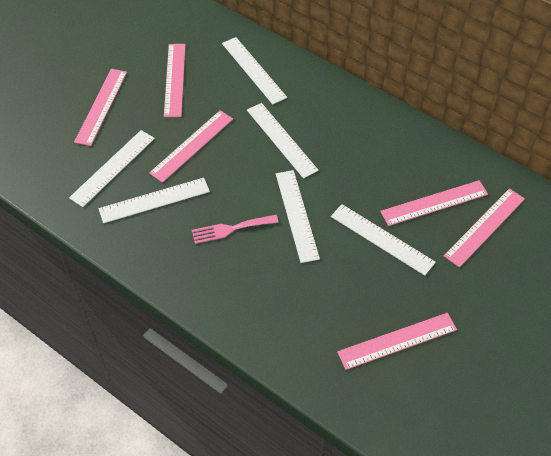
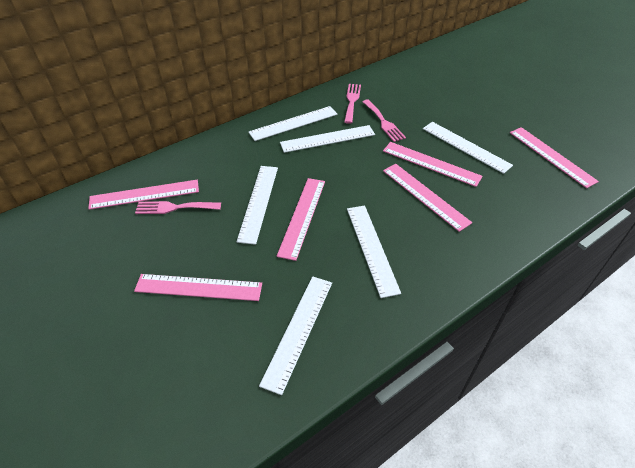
pink fork: [192,215,279,244] = 1 -> [135,201,221,214] [344,84,361,124] [362,99,406,142] = 3

